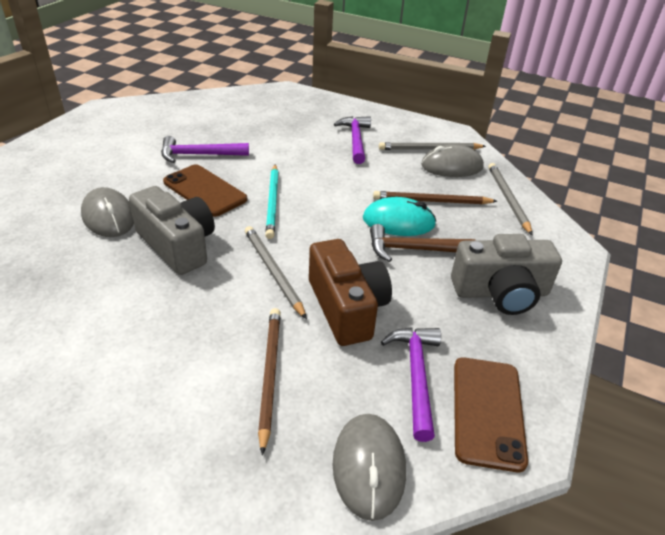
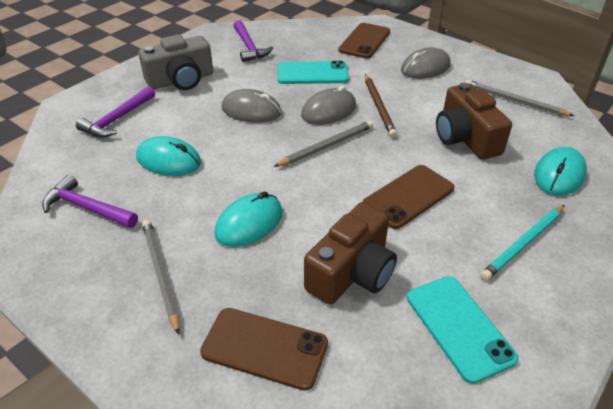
brown camera: [309,239,392,346] = 1 -> [304,202,397,305] [436,83,512,159] = 2
brown hammer: [370,224,476,262] = 1 -> none = 0
brown pencil: [258,308,281,455] [373,191,497,204] = 2 -> [365,74,397,137] = 1
brown phone: [163,164,247,217] [454,357,528,472] = 2 -> [200,308,328,391] [338,23,390,59] [363,165,455,229] = 3
grey camera: [129,186,215,275] [451,234,562,315] = 2 -> [139,34,213,90] = 1
turquoise mouse: [363,197,436,236] = 1 -> [136,136,201,176] [215,191,283,247] [534,147,587,196] = 3
turquoise phone: none = 0 -> [278,61,349,84] [407,276,518,384] = 2

